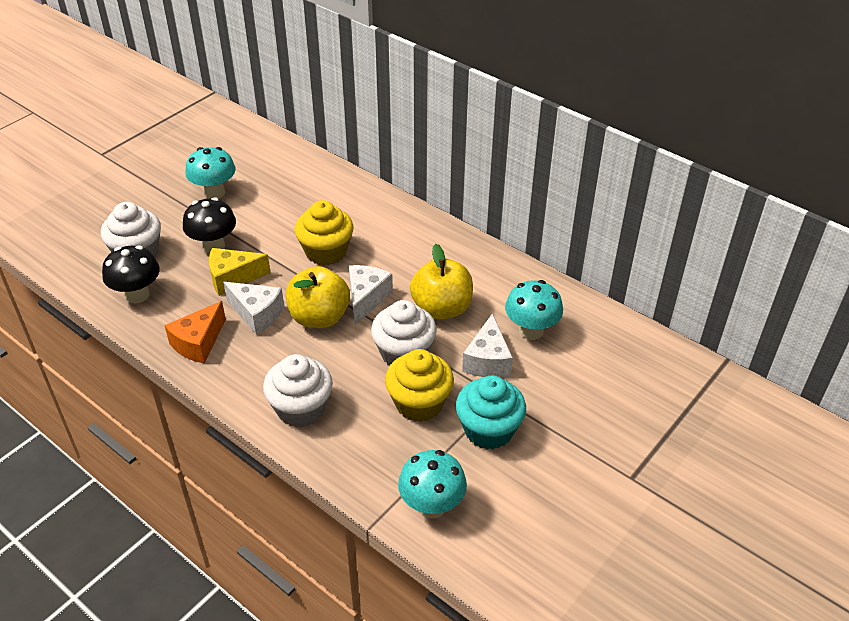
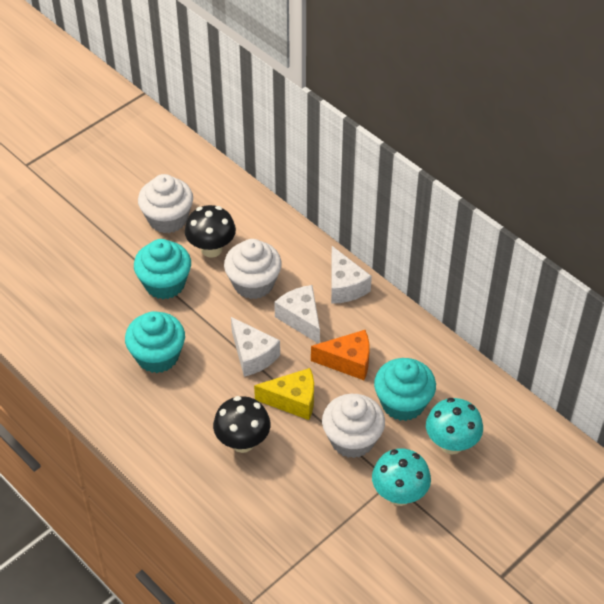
turquoise cupcake: [456,375,526,449] = 1 -> [125,311,185,373] [134,239,191,299] [374,358,436,421] = 3
turquoise mushroom: [185,147,236,199] [398,450,467,519] [505,280,563,340] = 3 -> [372,448,431,506] [426,398,483,454] = 2
yellow apple: [286,266,350,328] [410,244,473,320] = 2 -> none = 0
yellow cupcake: [295,200,353,266] [385,349,454,422] = 2 -> none = 0

